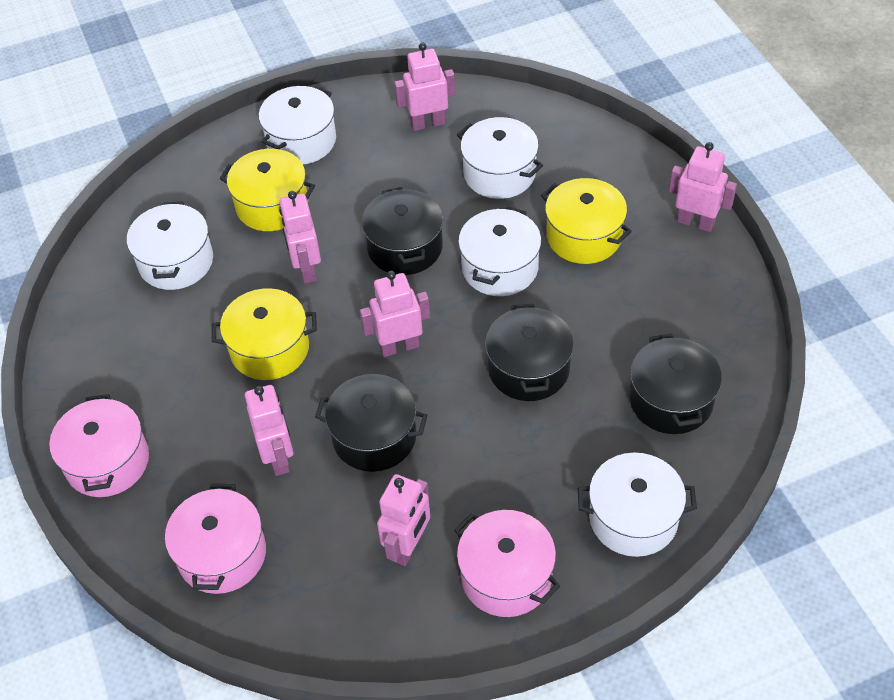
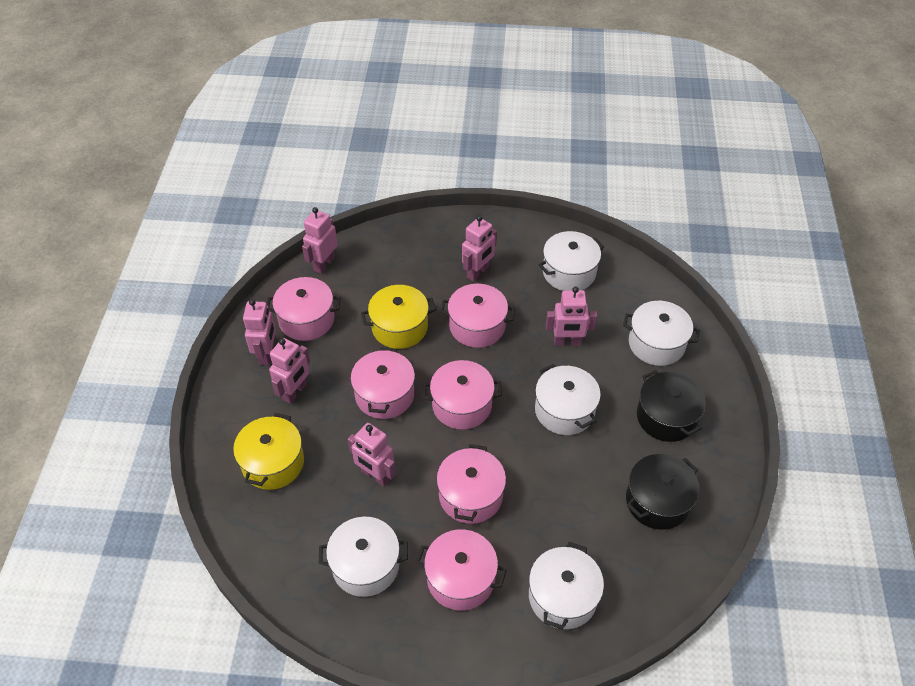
black pot: [315,374,428,472] [362,187,443,275] [485,304,574,401] [630,333,722,434] = 4 -> [626,454,699,530] [637,370,706,442] = 2
pink pot: [49,394,149,497] [165,484,266,594] [454,510,560,617] = 3 -> [267,277,341,341] [350,348,415,419] [416,530,507,610] [423,360,502,430] [436,444,506,524] [440,284,515,348] = 6
yellow pot: [212,288,317,380] [220,149,315,231] [541,178,632,264] = 3 -> [233,413,304,490] [361,285,436,349] = 2

